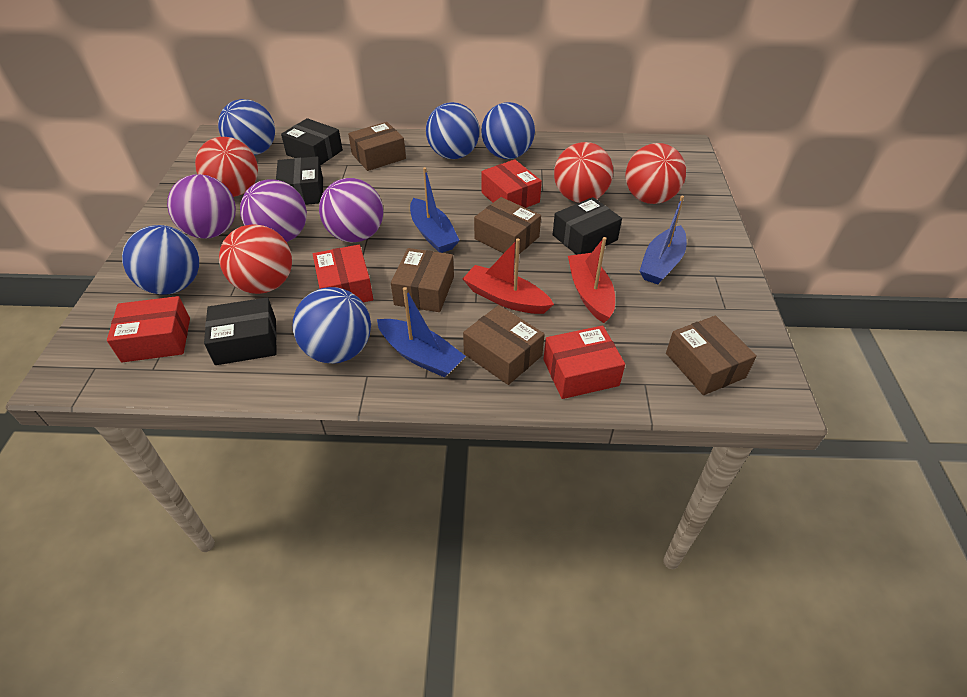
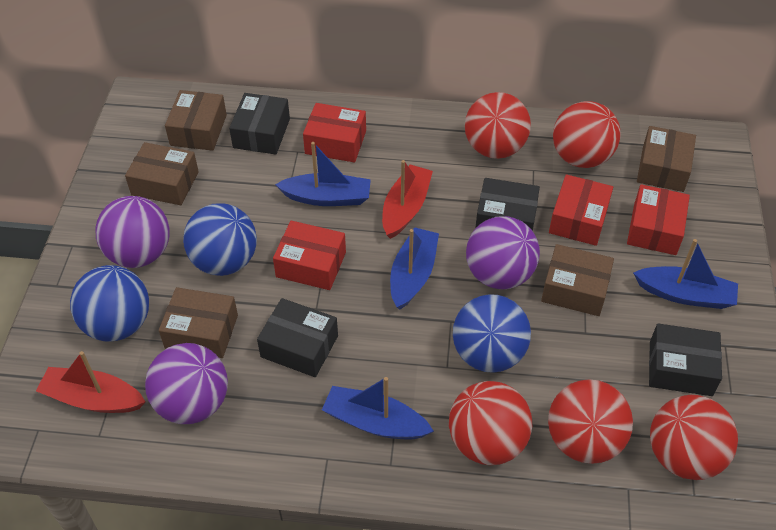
blue ball: [122,225,199,294] [218,99,275,155] [293,287,371,364] [426,102,479,159] [481,102,535,159] = 5 -> [70,265,149,342] [183,203,257,276] [453,294,531,373] = 3
blue boat: [377,287,466,378] [410,167,460,253] [640,196,687,284] = 3 -> [275,142,371,206] [322,377,434,440] [390,227,439,310] [633,239,738,309] = 4
red ball: [195,137,258,197] [219,224,292,294] [554,142,613,203] [625,143,686,204] = 4 -> [449,381,532,465] [465,92,531,159] [548,379,633,464] [553,101,620,168] [650,395,738,480] = 5

